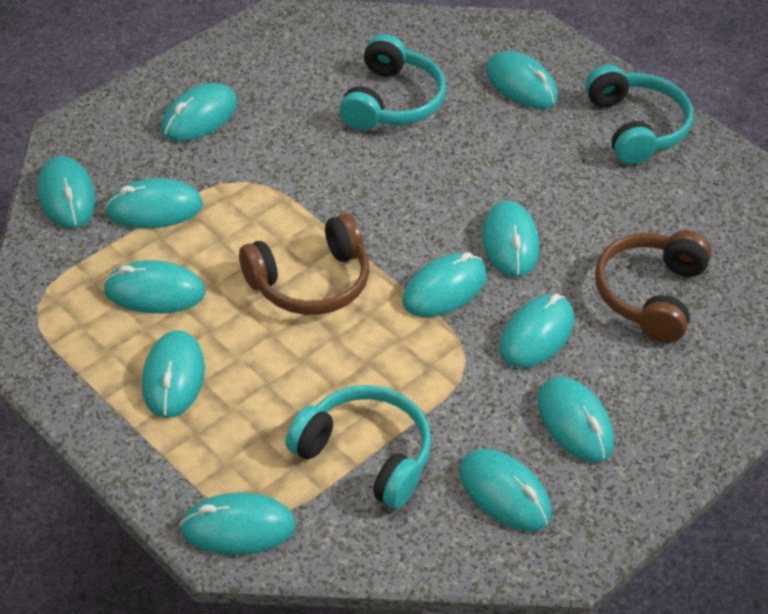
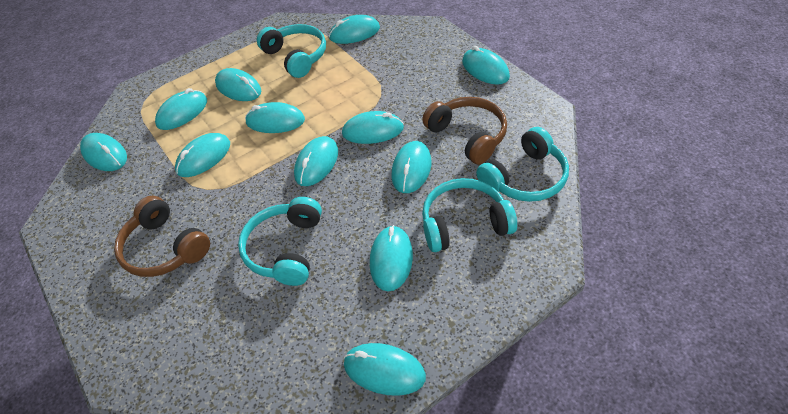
turquoise headphones: [285,385,431,509] [339,34,446,130] [585,65,693,165] = 3 -> [238,197,322,286] [257,24,326,78] [422,178,517,252] [476,127,569,202] = 4

